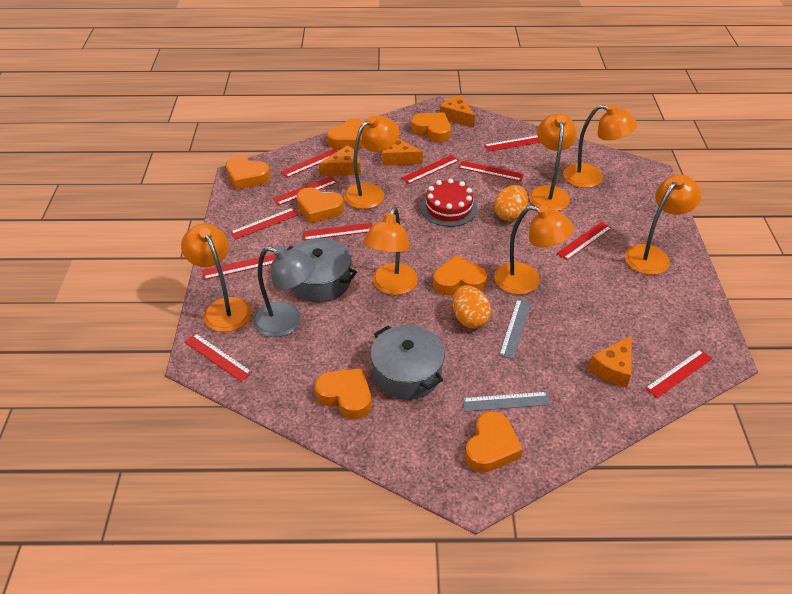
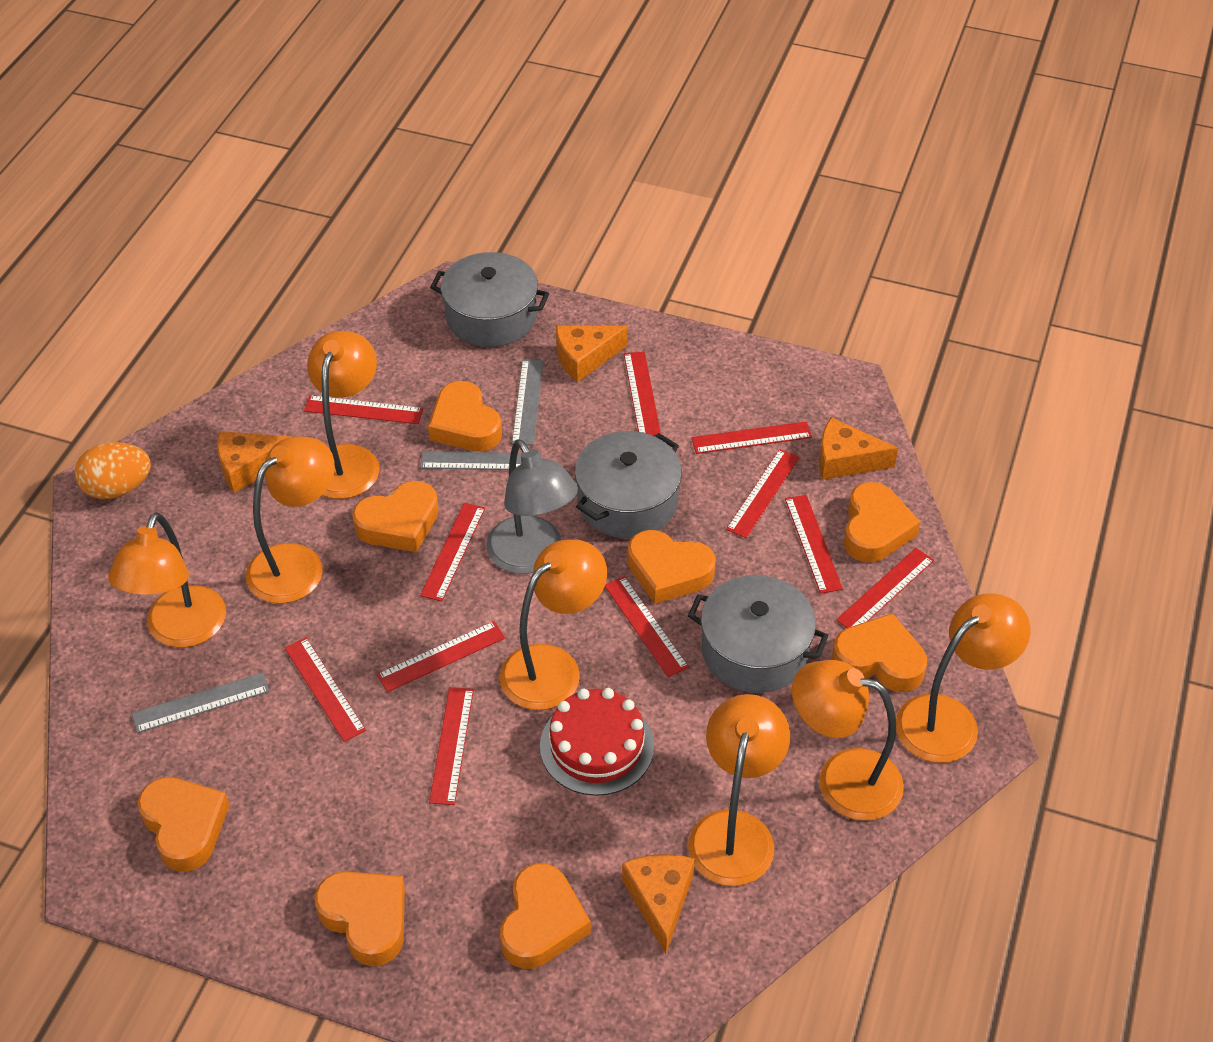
grey pot: [287,238,357,302] [371,325,445,400] = 2 -> [430,252,549,347] [575,431,682,538] [688,575,829,693] = 3
grey ruler: [462,392,551,412] [499,299,531,359] = 2 -> [132,672,270,733] [420,451,542,470] [512,360,543,445] = 3
orange egg: [453,285,491,329] [494,185,528,221] = 2 -> [75,442,151,499] = 1
orange heart: [226,156,271,190] [297,187,344,224] [315,368,371,419] [327,118,364,149] [411,112,451,142] [433,255,487,295] [465,411,523,473] = 7 -> [138,777,229,872] [315,871,405,966] [352,481,439,552] [428,381,502,451] [500,863,591,969] [628,530,716,604] [832,613,927,692] [844,482,920,562] = 8

